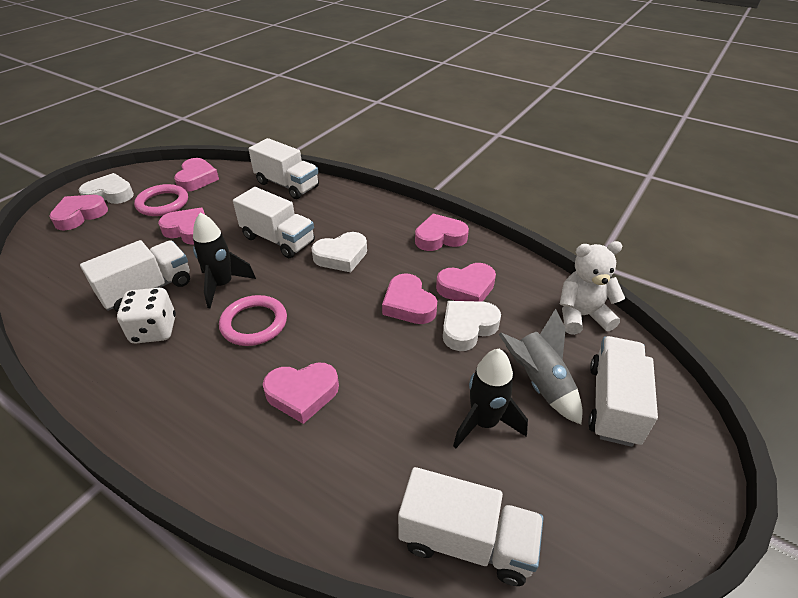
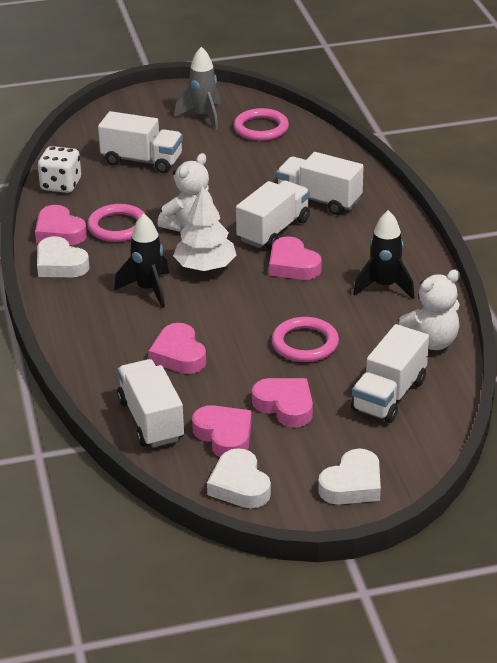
pink heart: [50,195,108,230] [158,208,205,245] [174,158,219,192] [263,363,339,424] [382,273,437,324] [415,213,469,251] [436,263,496,302] = 7 -> [35,205,87,245] [149,323,206,374] [192,405,252,457] [252,378,313,427] [269,236,322,280] = 5
pink ring: [134,184,188,216] [219,295,287,346] = 2 -> [87,204,146,242] [234,108,289,141] [272,317,339,362] = 3
white teddy bear: [560,241,625,335] = 1 -> [157,153,213,232] [398,269,460,350] = 2
white tree: none = 0 -> [173,185,237,271] = 1

